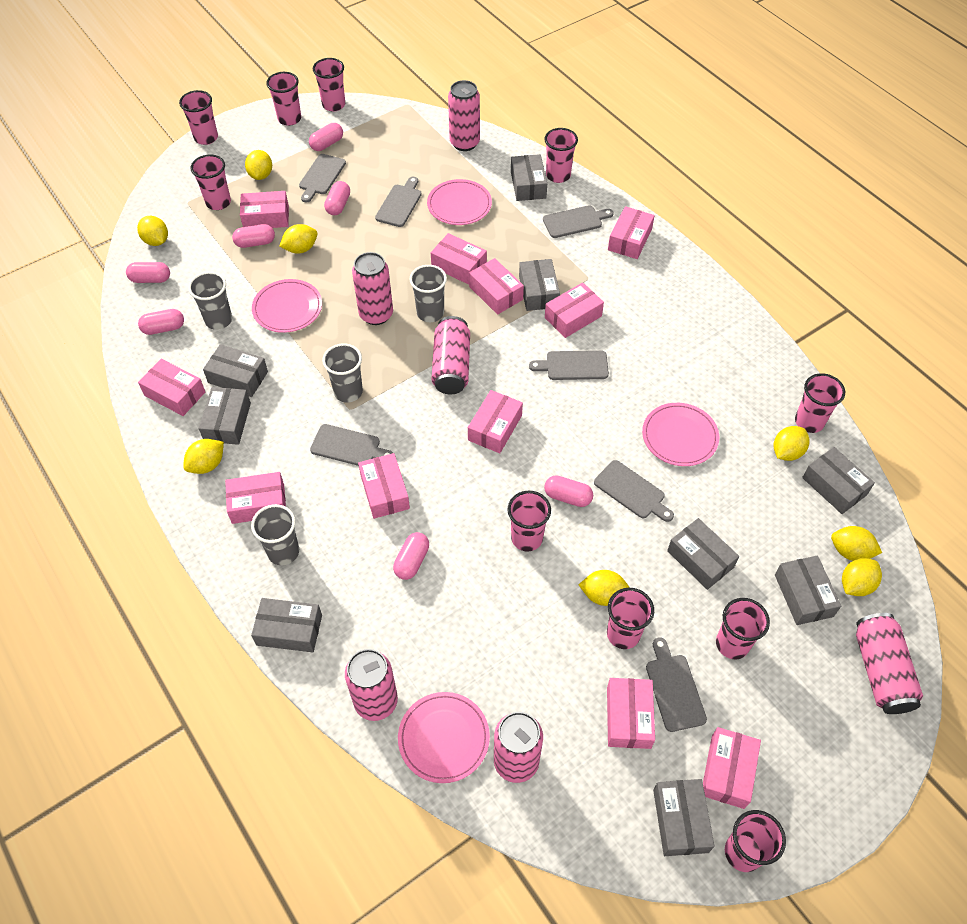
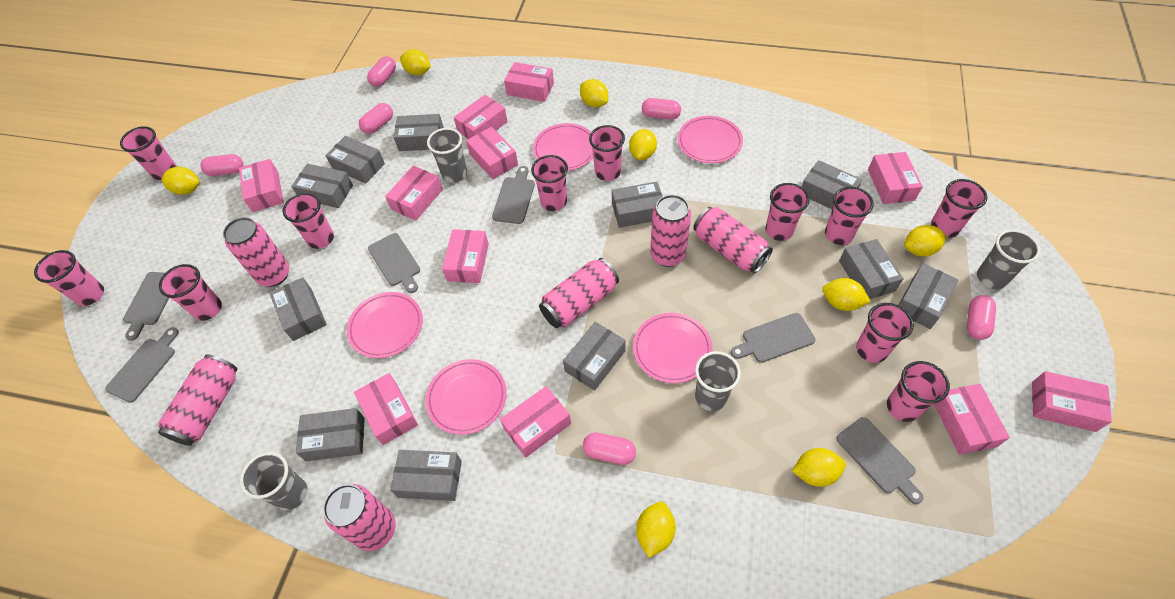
grey box: [199,387,251,445] [203,344,268,397] [251,598,322,652] [511,154,547,201] [519,259,560,311] [653,779,715,856] [667,518,739,590] [775,555,841,625] [802,447,875,514] = 9 -> [269,277,327,341] [292,164,353,208] [296,408,365,462] [325,136,385,184] [390,450,462,501] [393,114,444,151] [563,322,626,391] [612,181,663,228] [802,160,862,209] [839,239,904,299] [899,263,958,329] = 11
grey cutting board: [299,154,346,203] [310,424,393,466] [375,177,422,227] [529,350,609,380] [543,205,614,238] [594,460,674,522] [646,637,707,732] = 7 -> [105,327,179,403] [123,272,169,341] [368,233,420,293] [492,166,535,224] [731,313,815,363] [836,417,924,504] = 6
pink capsule: [126,262,170,283] [138,309,184,335] [232,224,275,248] [309,123,343,151] [324,181,350,215] [393,532,429,580] [544,475,593,507] = 7 -> [200,154,243,176] [359,103,393,134] [367,56,396,87] [583,432,636,465] [642,98,681,120] [967,295,996,340] = 6
pink cup: [179,90,218,145] [191,155,231,210] [266,72,301,126] [313,58,345,112] [508,491,551,551] [544,128,578,183] [607,588,654,649] [716,598,770,659] [725,810,786,872] [795,373,845,433] = 10 -> [34,250,104,306] [120,126,177,180] [159,264,222,321] [283,193,334,249] [531,155,568,211] [589,125,625,181] [765,183,810,241] [825,187,874,245] [856,303,914,363] [887,361,950,422] [931,179,987,238] = 11
pink plate: [252,279,322,333] [398,692,490,783] [427,179,492,225] [642,403,719,466] = 4 -> [347,292,423,358] [425,359,507,435] [533,123,593,171] [633,313,713,383] [677,116,743,163] = 5

